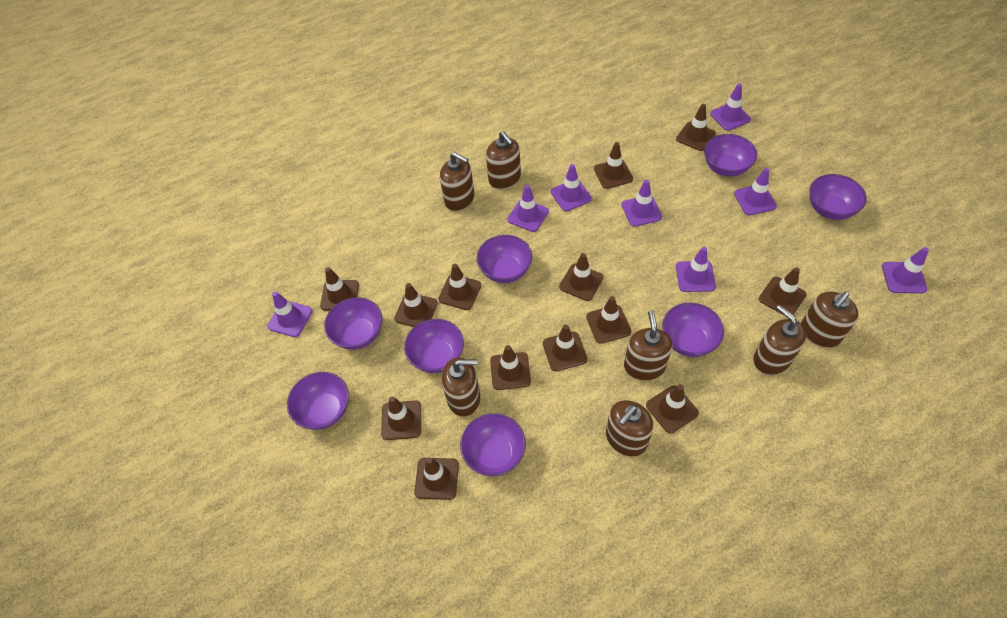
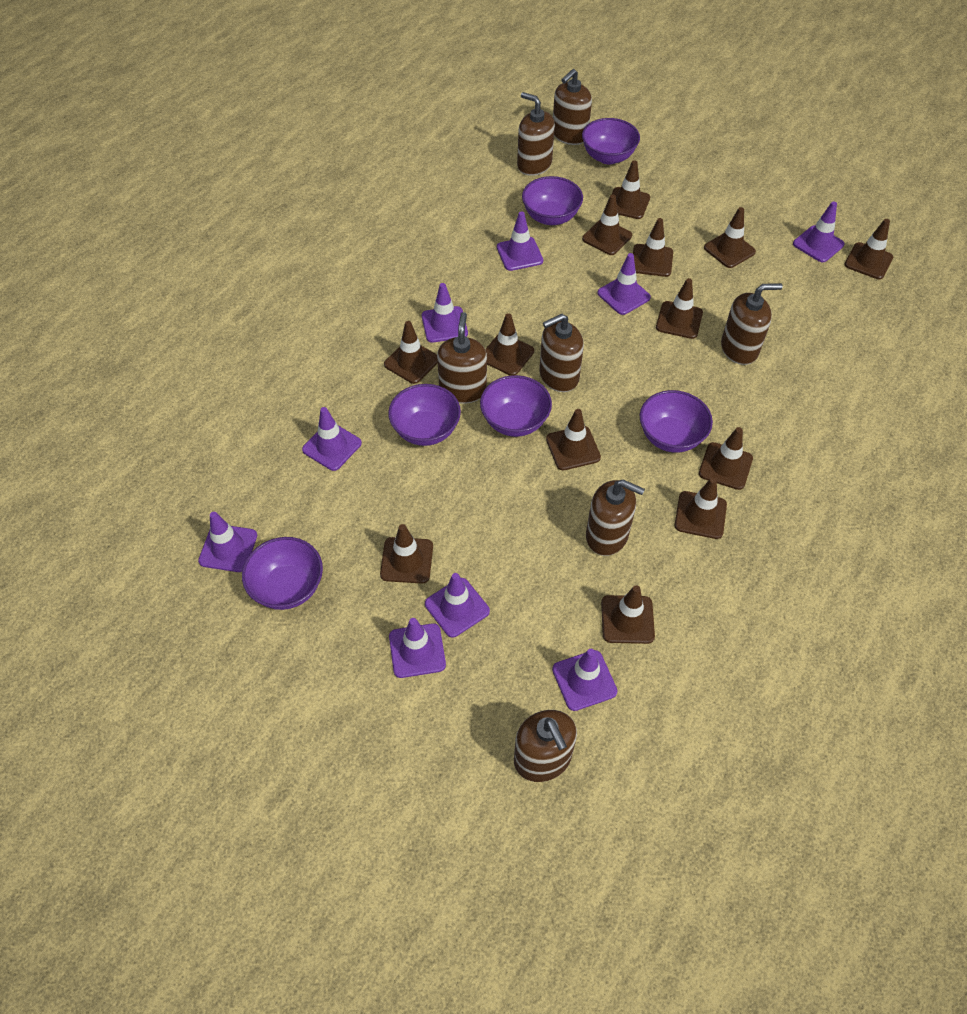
purple bowl: [287,372,349,430] [324,297,383,350] [404,319,464,373] [460,413,526,476] [477,235,532,283] [662,303,724,357] [704,134,757,177] [810,174,867,220] = 8 -> [242,537,323,610] [388,384,461,446] [480,375,552,437] [522,176,583,225] [582,118,640,164] [640,390,713,453] = 6
purple traffic cone: [267,291,313,337] [507,185,549,232] [551,164,592,211] [622,180,662,227] [676,247,716,292] [710,84,751,131] [734,168,777,215] [882,247,929,293] = 8 -> [198,512,257,572] [302,407,362,471] [389,618,446,678] [422,283,468,343] [425,573,490,638] [497,211,543,271] [552,649,618,711] [597,253,651,315] [793,201,845,262] = 9

